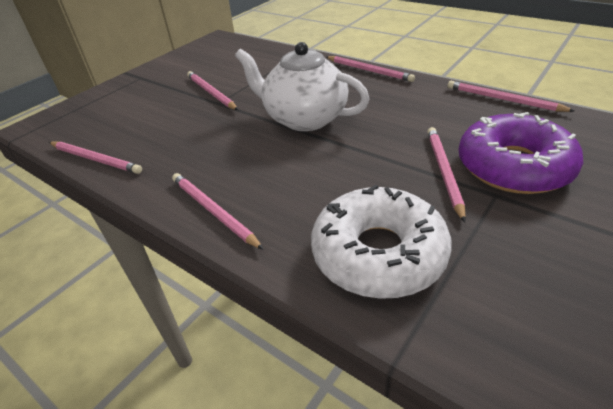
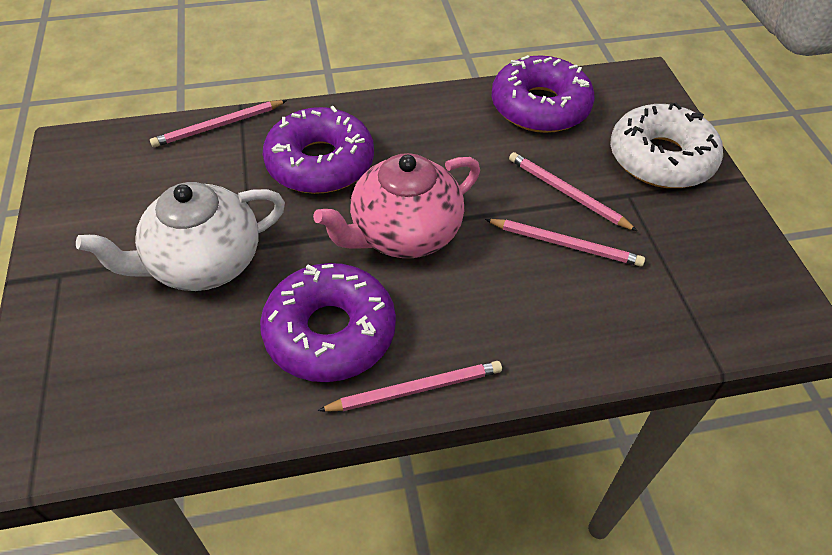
pink pencil: [49,142,142,174] [172,173,264,250] [187,71,238,110] [326,56,415,82] [427,127,466,222] [448,81,575,112] = 6 -> [150,100,287,147] [318,361,502,412] [485,219,645,267] [509,152,637,231] = 4
pink teapot: none = 0 -> [313,153,480,258] = 1
purple donut: [458,112,583,194] = 1 -> [260,263,396,382] [263,106,374,194] [491,55,595,133] = 3

